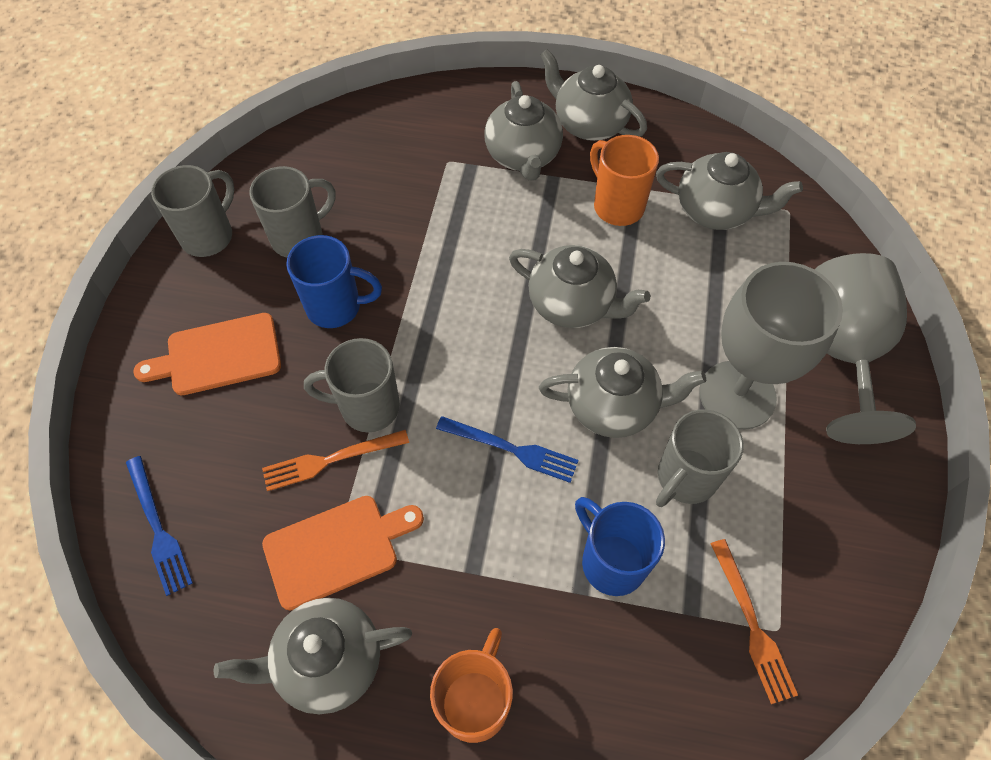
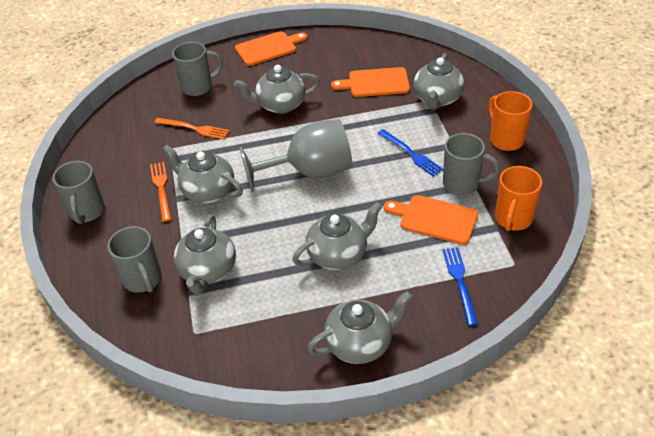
blue mug: [286,235,382,328] [575,497,665,596] = 2 -> none = 0
grey goblet: [699,262,843,430] [814,253,916,444] = 2 -> [239,119,352,192] = 1
orange cutting board: [133,313,281,395] [262,496,424,611] = 2 -> [235,31,307,66] [331,67,410,97] [384,195,478,245] = 3

